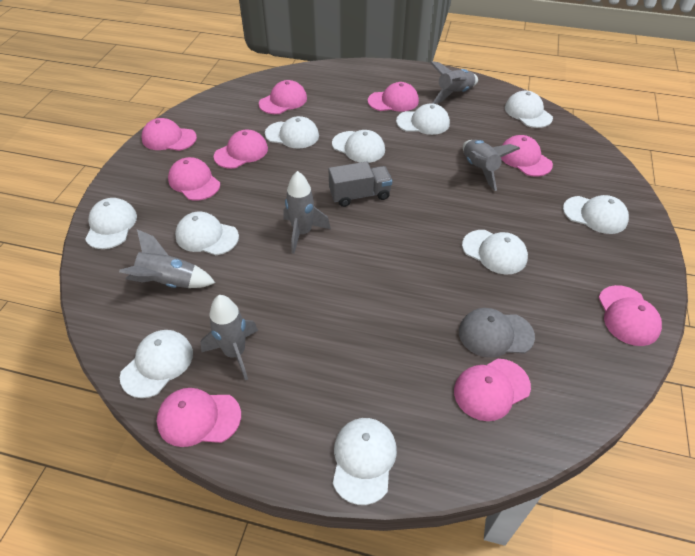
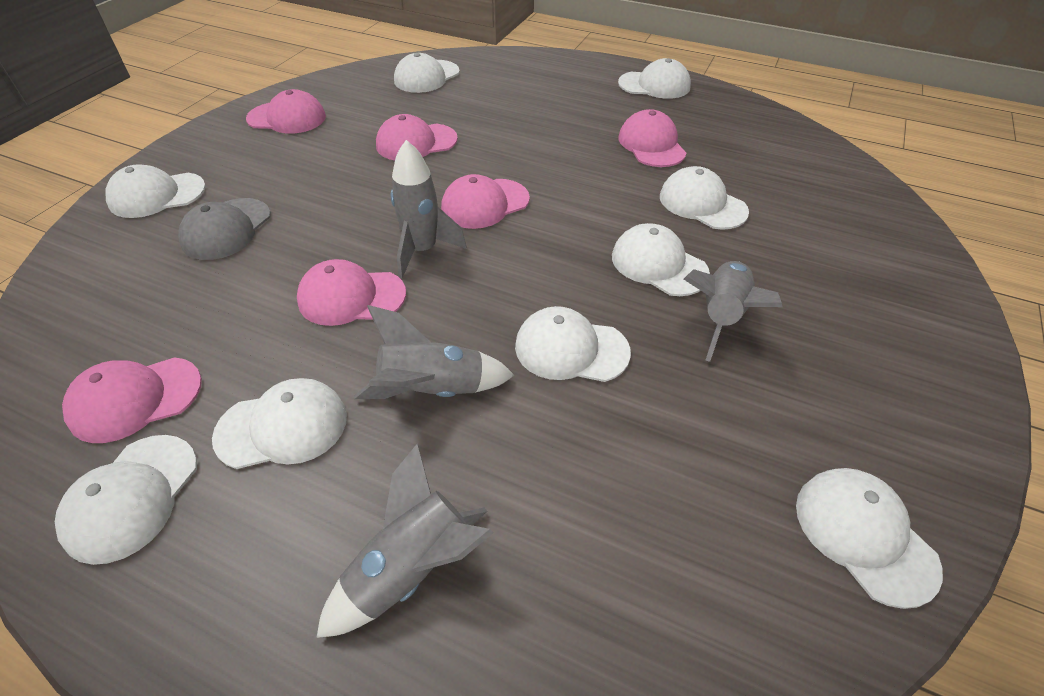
grey rocket: [119,229,215,288] [200,295,258,380] [284,171,331,254] [430,61,478,104] [463,140,520,191] = 5 -> [316,443,494,638] [354,305,514,399] [390,140,467,279] [684,261,783,362] = 4
grey truck: [328,162,392,207] = 1 -> none = 0
pink cap: [141,118,197,151] [157,388,241,447] [168,157,220,201] [214,130,268,169] [259,80,307,114] [368,82,419,112] [454,359,531,421] [501,135,553,177] [598,285,662,346] = 9 -> [62,357,202,443] [246,89,326,134] [297,259,406,326] [376,114,458,160] [441,174,530,229] [618,109,686,167] = 6
white cap: [85,198,137,249] [120,330,193,398] [175,212,239,255] [265,116,319,149] [332,130,385,163] [333,418,397,505] [396,103,450,135] [462,230,528,274] [505,90,553,128] [563,195,629,234] = 10 -> [55,435,197,565] [105,164,206,218] [212,378,347,469] [394,53,460,93] [515,306,631,382] [612,223,710,296] [618,58,691,99] [660,166,749,230] [796,468,943,609] = 9

